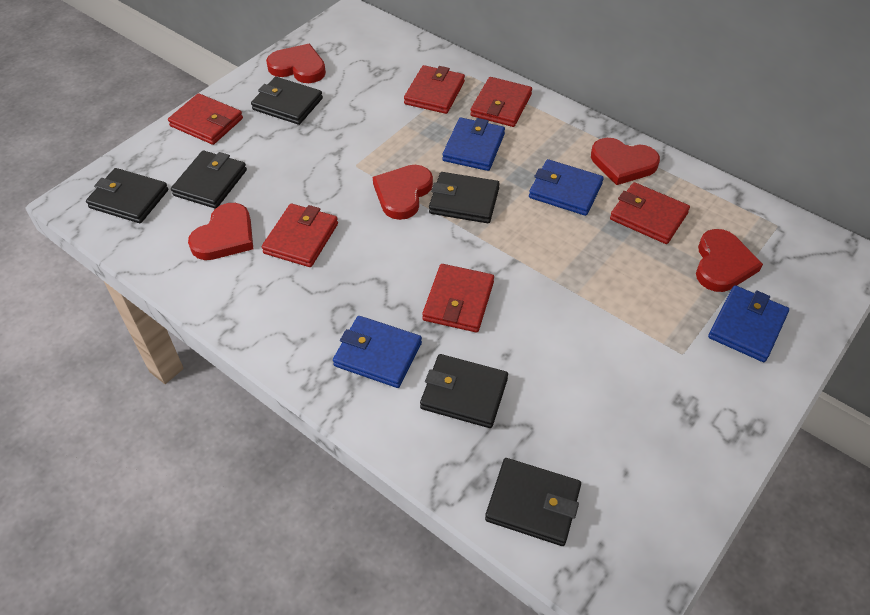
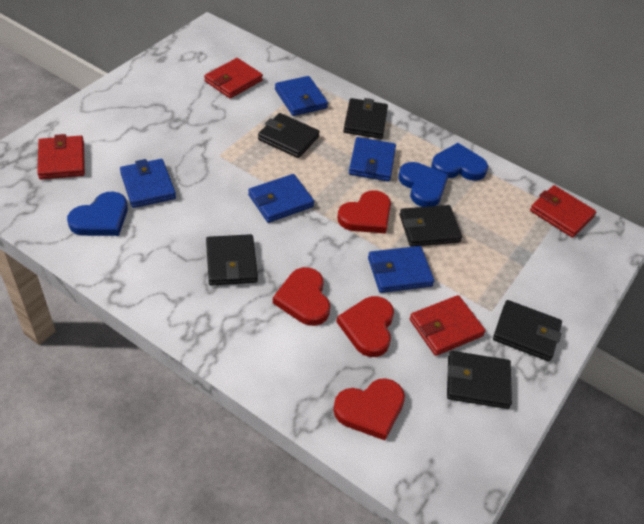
blue heart: none = 0 -> [67,192,128,236] [398,162,448,207] [431,143,488,181] = 3
blue wallet: [333,316,422,388] [442,118,505,171] [529,159,604,216] [708,285,789,362] = 4 -> [120,159,176,208] [248,174,314,223] [275,76,328,116] [349,137,396,181] [368,246,434,293] = 5
red heart: [188,203,253,260] [266,44,326,83] [373,165,433,220] [591,138,660,185] [696,229,763,292] = 5 -> [273,267,330,326] [333,378,405,440] [337,191,391,234] [337,296,394,357] = 4
red wallet: [168,93,243,145] [262,204,338,267] [404,65,465,114] [422,264,494,332] [470,77,532,127] [610,182,690,244] = 6 -> [37,134,85,179] [204,58,263,98] [410,295,486,356] [530,185,596,238] = 4

